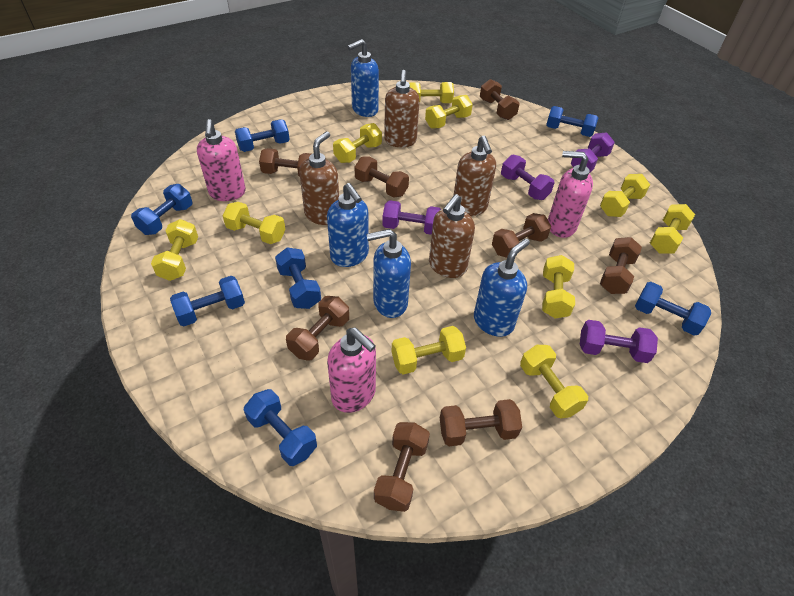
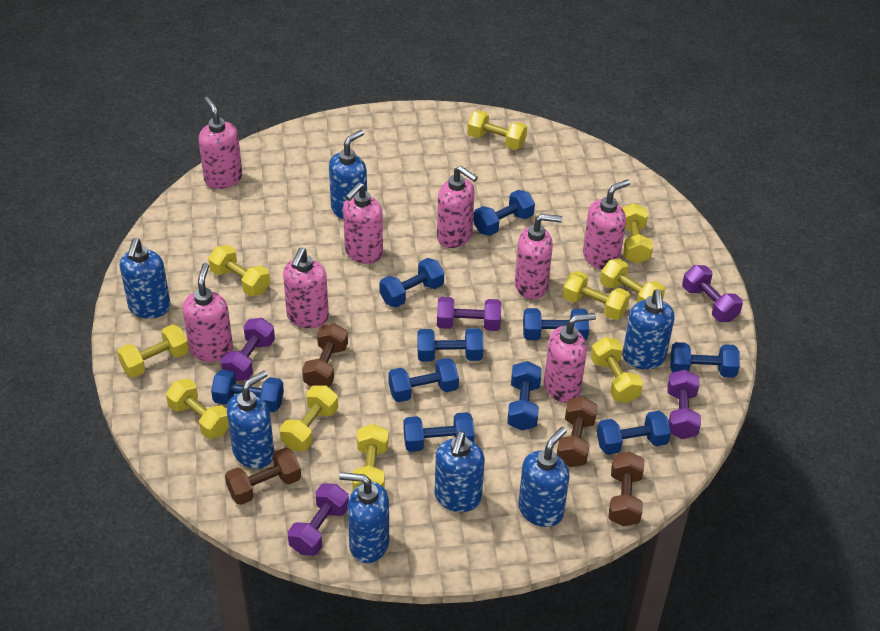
blue dumbbell: [131,184,192,235] [170,276,245,326] [235,119,290,152] [244,389,317,466] [275,248,321,309] [546,106,598,137] [635,282,711,336] = 7 -> [211,370,284,412] [379,258,444,308] [388,358,459,402] [404,412,475,452] [417,328,483,362] [473,190,535,236] [507,361,542,431] [523,308,589,340] [597,411,671,455] [670,342,740,378] = 10
blue soap dispenser: [327,183,369,267] [347,39,379,117] [366,229,411,318] [474,238,530,337] = 4 -> [120,238,171,319] [227,370,274,469] [329,130,367,220] [339,472,389,563] [435,431,485,512] [518,427,570,527] [623,289,674,369] = 7
brown dumbbell: [259,148,311,177] [286,296,349,361] [355,157,409,197] [374,422,430,512] [440,399,522,446] [480,79,520,120] [492,213,551,258] [600,237,642,294] = 8 -> [225,448,301,505] [302,323,348,387] [557,397,598,467] [609,452,644,526] = 4
brown soap dispenser: [299,131,339,225] [384,70,420,147] [429,194,475,278] [454,136,496,216] = 4 -> none = 0
pink soap dispenser: [197,119,246,201] [327,328,376,413] [548,151,593,238] = 3 -> [182,263,233,362] [199,97,242,189] [283,248,329,328] [343,182,383,264] [437,166,478,248] [515,214,562,300] [544,313,596,403] [583,179,630,270] = 8
purple dumbbell: [382,200,441,235] [501,155,555,200] [571,132,615,173] [580,320,658,363] = 4 -> [221,318,275,381] [288,483,349,556] [437,297,501,331] [667,369,701,439] [682,265,743,322] = 5

